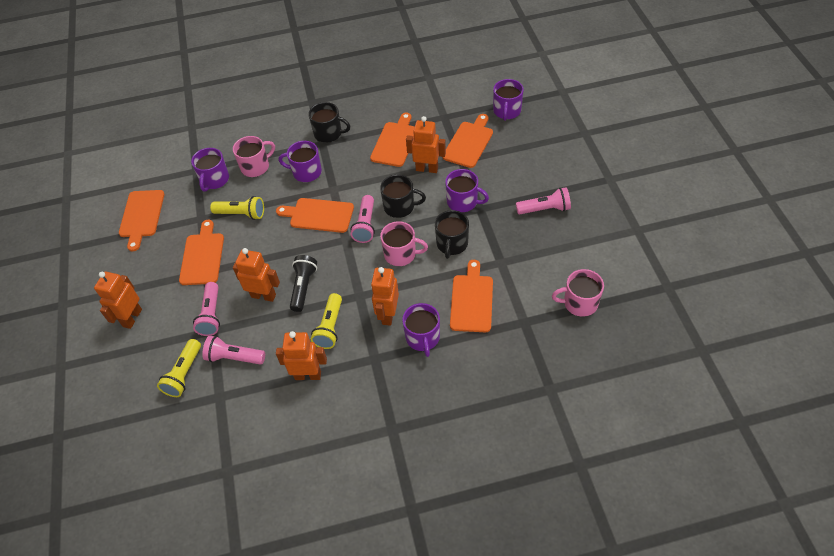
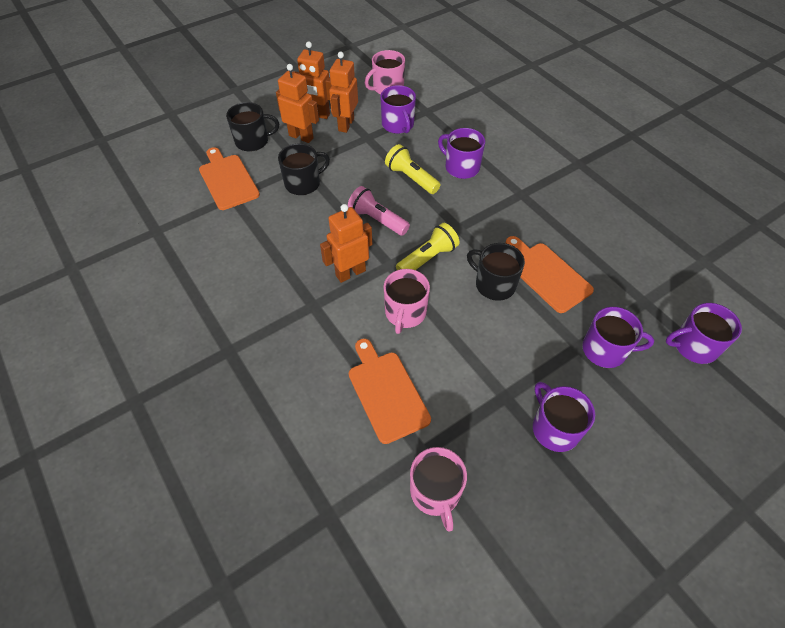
black flashlight: [290,255,317,312] = 1 -> none = 0
orange cutting board: [119,190,164,252] [179,220,224,285] [276,198,354,233] [370,113,415,167] [442,114,493,168] [450,260,493,332] = 6 -> [199,147,260,210] [349,339,431,444] [505,236,594,313] = 3
orange robot: [94,272,142,329] [233,248,280,302] [276,331,327,380] [371,267,399,326] [406,116,446,173] = 5 -> [276,64,319,143] [293,41,332,119] [320,204,372,283] [329,52,358,133] = 4
pink flashlight: [193,282,220,336] [202,336,265,365] [350,195,375,243] [516,187,571,215] = 4 -> [348,186,410,236] = 1
yellow flashlight: [157,339,201,397] [210,196,264,220] [311,293,342,349] = 3 -> [385,144,440,194] [396,223,460,270] = 2

